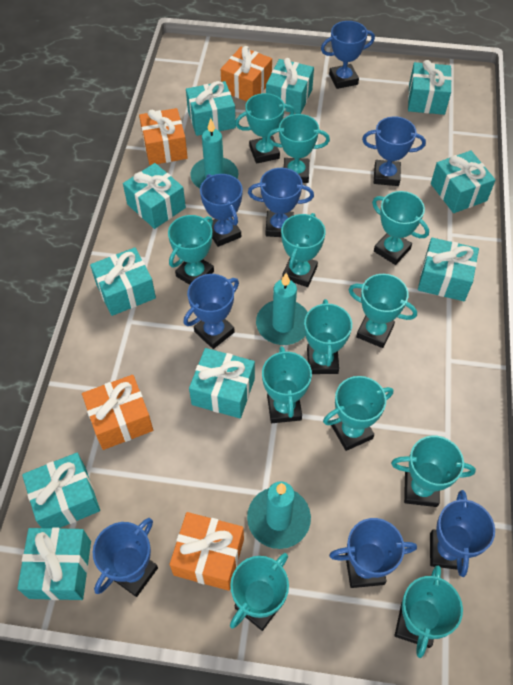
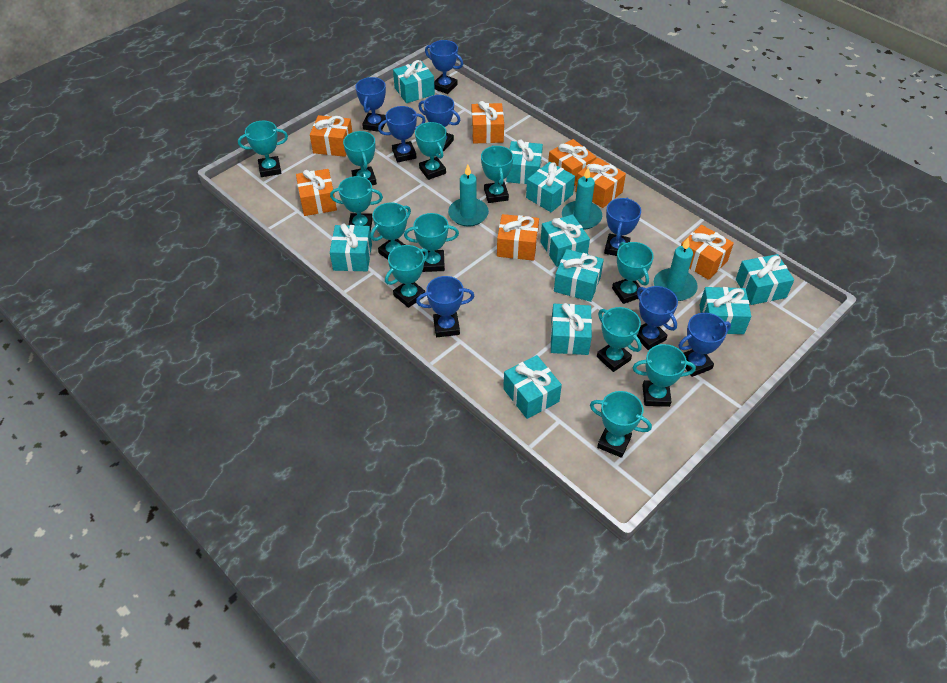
orange gift: [82,375,153,450] [139,108,188,165] [169,512,244,591] [221,46,272,101] = 4 -> [296,169,337,216] [310,115,352,157] [472,101,504,143] [497,214,539,261] [548,139,596,186] [575,158,626,208] [681,225,734,280] = 7

